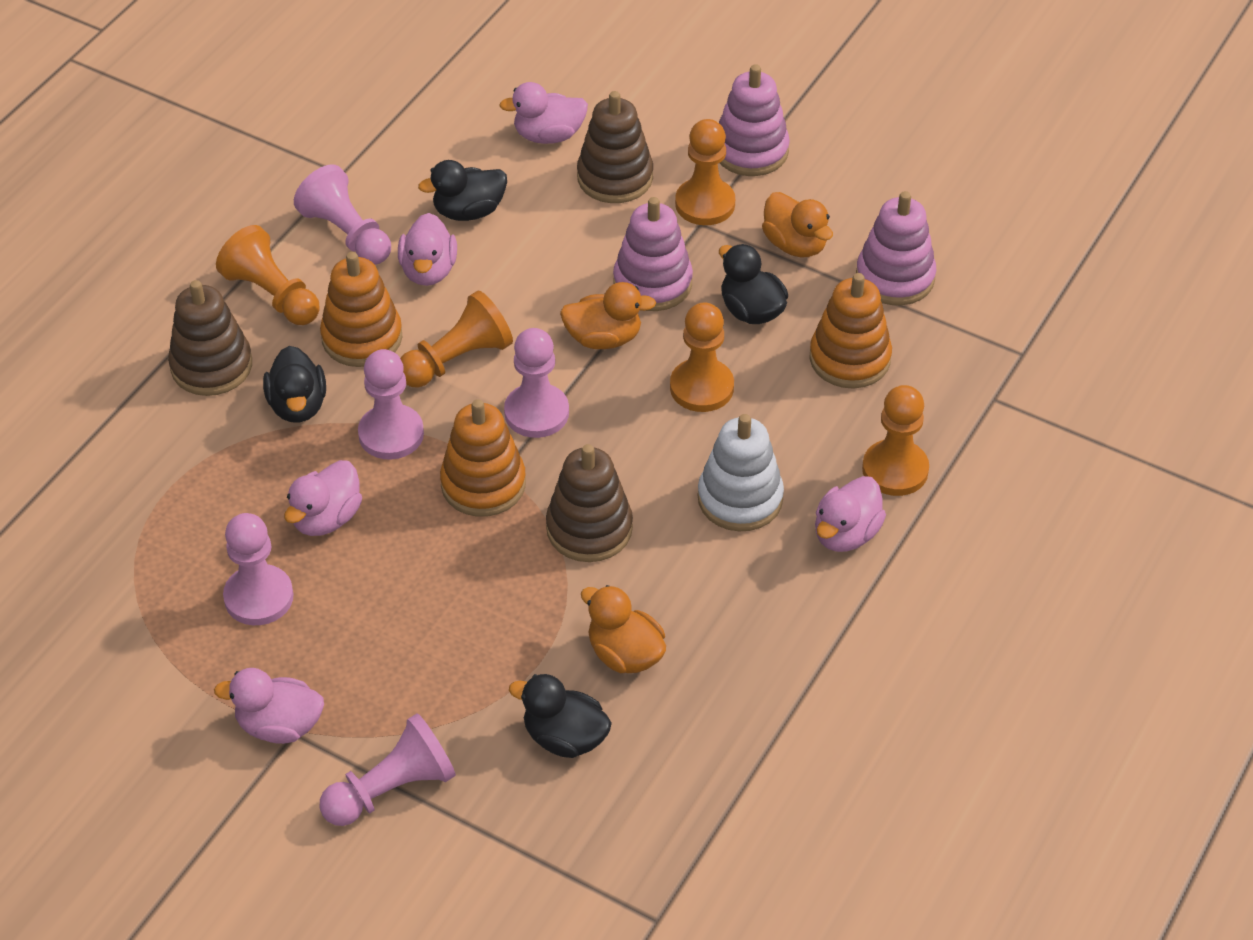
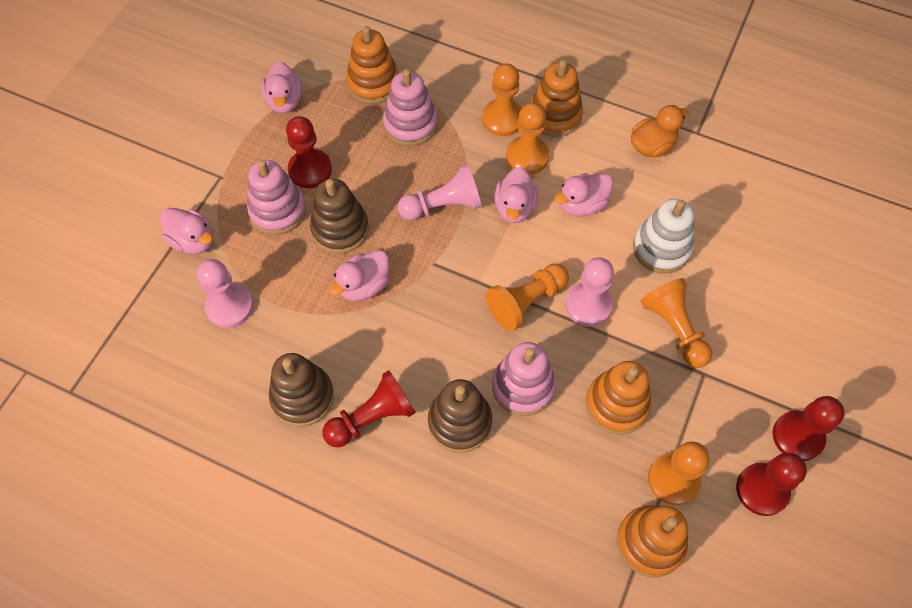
black duck: [263,346,326,423] [418,160,507,221] [509,674,612,758] [719,244,788,324] = 4 -> none = 0
orange duck: [560,282,656,349] [581,585,666,673] [762,192,833,257] = 3 -> [631,105,689,158] = 1
orange stacking toy: [320,252,402,367] [440,399,526,517] [809,273,892,388] = 3 -> [346,26,399,104] [530,60,583,137] [586,361,651,434] [617,505,688,578] = 4
pink pawn: [223,513,294,625] [294,164,391,265] [320,713,456,826] [358,349,424,460] [504,328,569,438] = 5 -> [197,259,253,328] [397,164,482,220] [565,257,614,327] = 3
red pawn: none = 0 -> [286,116,332,188] [323,370,416,447] [736,453,807,516] [773,396,845,461] = 4

